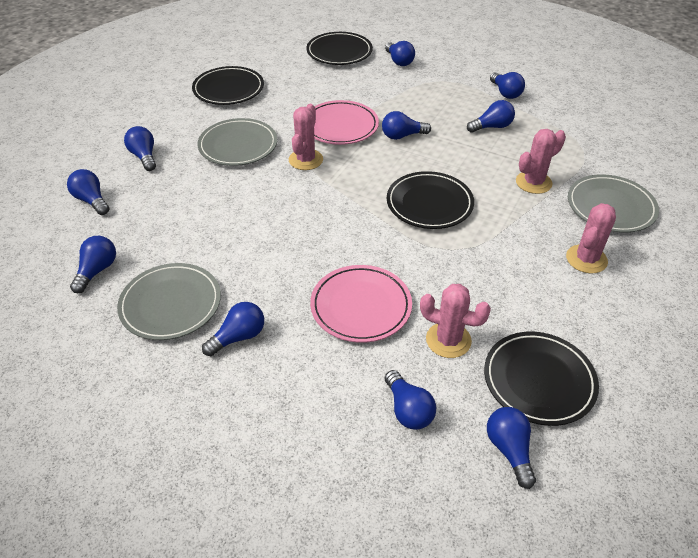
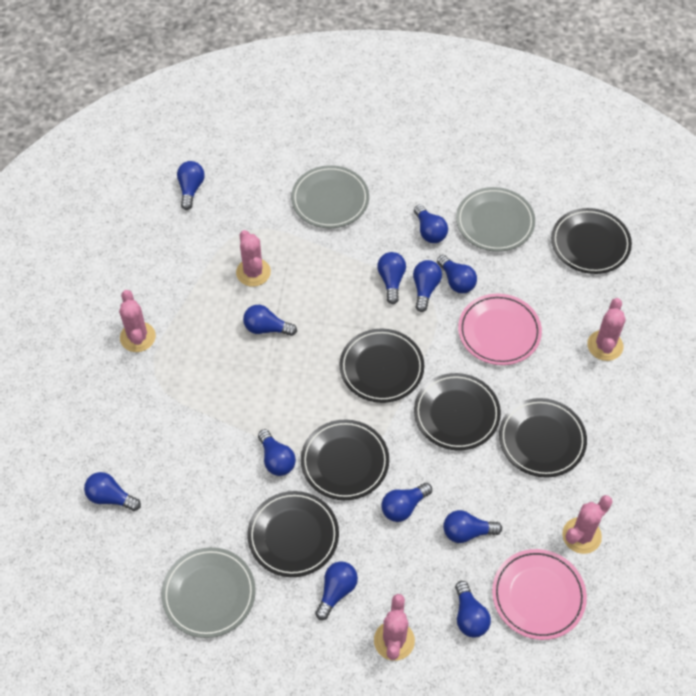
black plate: [192,66,264,105] [306,32,373,65] [387,171,474,229] [484,332,599,426] = 4 -> [247,491,339,577] [301,420,389,500] [340,329,424,403] [414,373,501,450] [499,398,587,478] [551,208,632,274] = 6
blue light bulb: [67,169,109,215] [70,236,116,293] [124,126,156,171] [202,302,264,356] [382,111,431,140] [385,41,415,66] [385,370,436,430] [467,100,515,133] [487,407,536,489] [490,72,525,99] = 10 -> [84,472,141,511] [177,161,205,210] [243,305,297,336] [258,429,296,476] [315,561,358,620] [377,252,406,304] [382,483,432,522] [413,260,442,312] [414,204,448,243] [437,255,477,293] [443,510,502,543] [455,581,491,638] = 12
pink cactus: [289,104,323,170] [420,284,491,358] [516,129,566,194] [566,203,616,273] = 4 -> [119,290,156,352] [236,230,271,287] [374,594,415,661] [562,495,613,554] [587,298,626,361] = 5

